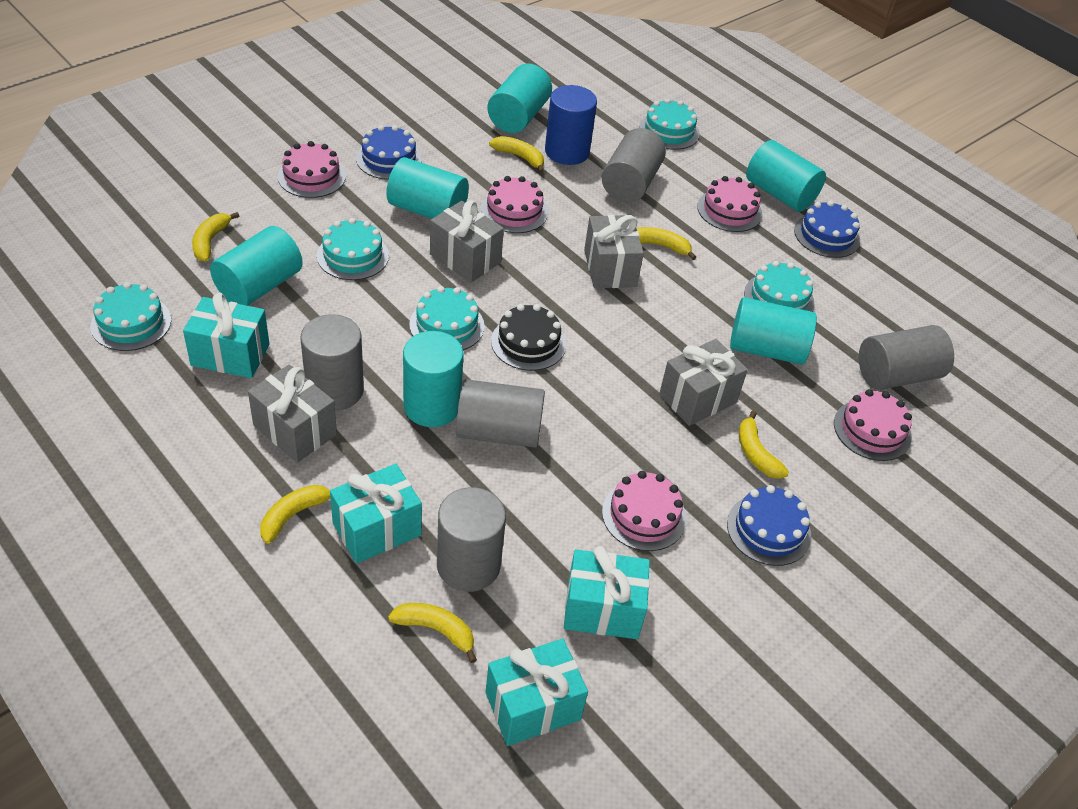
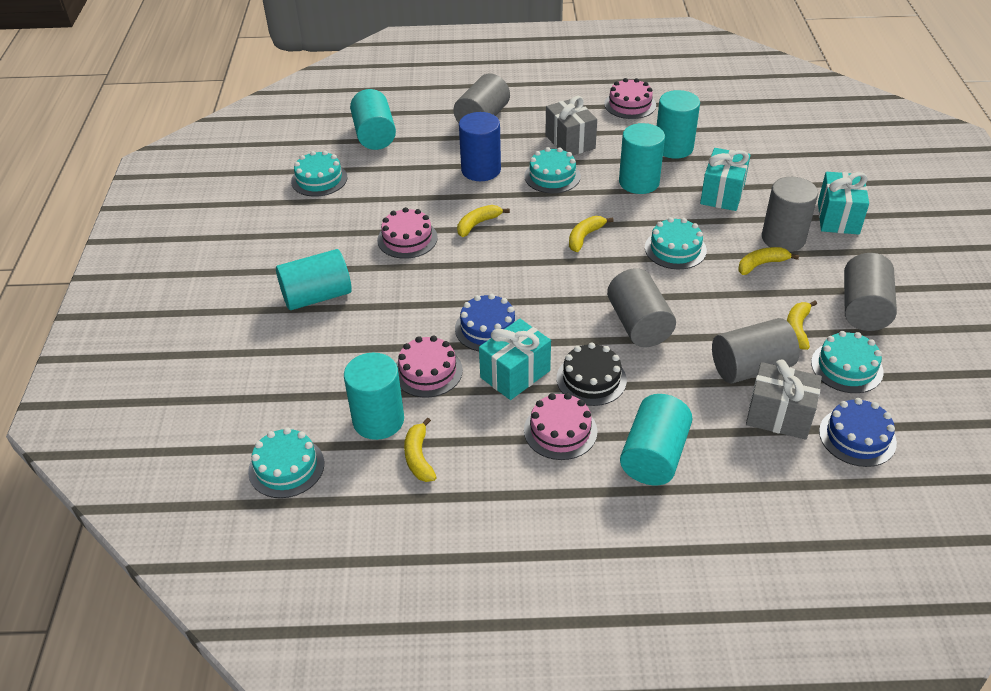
blue cake: [356,125,422,180] [727,485,811,566] [794,200,860,258] = 3 -> [455,294,518,351] [819,398,897,467] = 2
grey gift: [248,364,337,463] [430,200,504,282] [584,215,644,288] [659,339,748,426] = 4 -> [545,96,597,156] [746,359,822,440] = 2
pink cake: [278,141,346,198] [481,176,548,233] [602,471,687,551] [697,176,762,232] [834,389,912,461] = 5 -> [377,207,438,259] [396,336,463,398] [524,393,598,460] [604,78,656,119] = 4
turquoise gift: [183,293,269,378] [330,464,422,564] [485,638,588,746] [564,546,650,639] = 4 -> [479,319,551,400] [700,148,751,211] [818,172,869,235] = 3
yellow banana: [192,212,239,261] [260,485,330,544] [388,603,477,663] [489,136,544,173] [636,227,696,260] [739,411,789,479] = 6 -> [404,417,437,482] [457,205,510,237] [569,216,614,252] [738,247,799,275] [787,301,817,350] = 5

